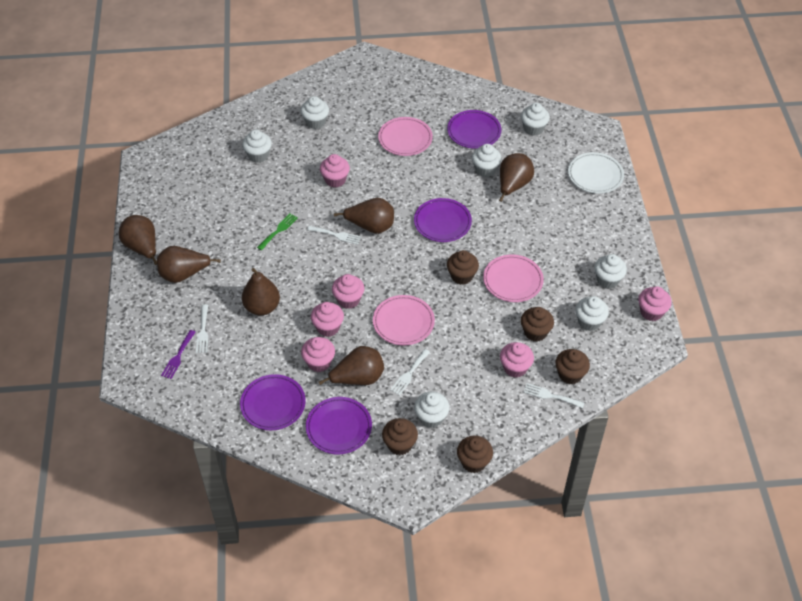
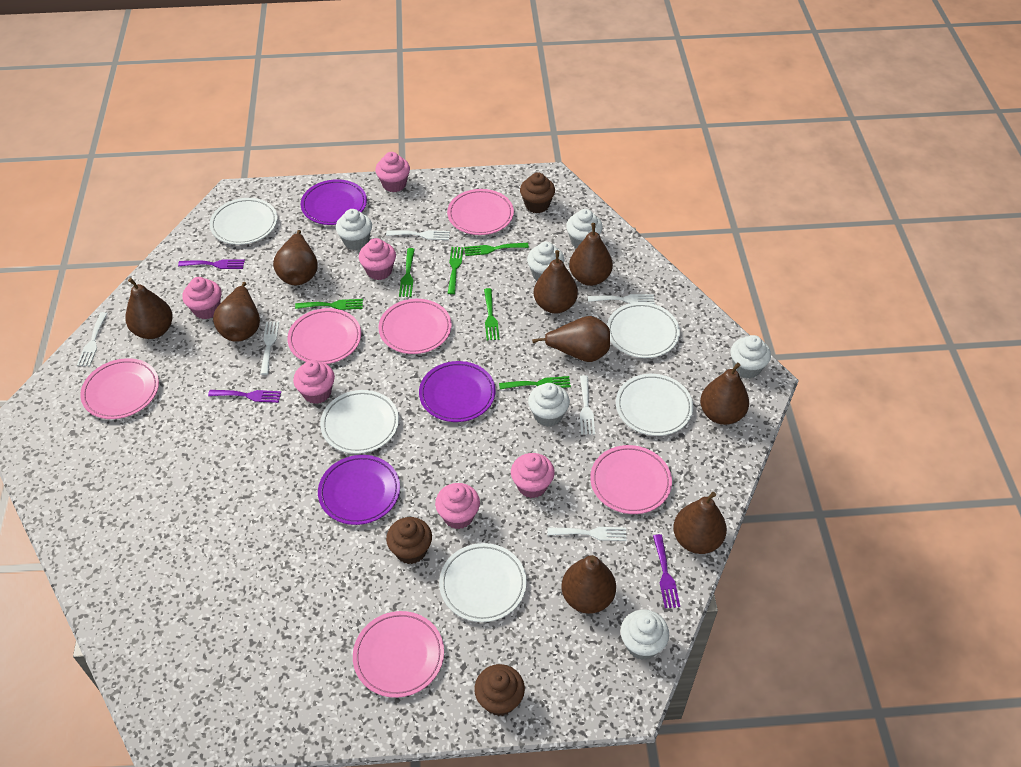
brown cupcake: [382,418,418,455] [447,250,479,285] [457,436,493,473] [521,307,554,342] [555,349,590,384] = 5 -> [386,517,432,564] [474,664,525,716] [520,172,555,213] = 3
brown pear: [119,215,157,265] [157,246,221,283] [242,268,280,316] [319,346,384,385] [334,198,394,234] [499,153,534,202] = 6 -> [125,278,173,339] [213,282,260,342] [273,230,318,285] [532,316,610,362] [534,250,578,314] [562,555,616,614] [569,223,613,286] [673,492,727,554] [700,362,749,425] = 9
green fork: [257,213,298,250] = 1 -> [295,299,363,310] [399,248,415,297] [448,247,463,294] [464,243,529,256] [484,288,500,340] [499,376,571,389] = 6
pink plate: [373,295,435,346] [378,117,433,156] [483,255,544,302] = 3 -> [80,358,159,419] [287,308,361,364] [353,611,444,698] [378,299,452,354] [447,189,514,235] [590,445,672,514] = 6
purple fork: [161,330,196,379] = 1 -> [178,259,245,269] [208,390,281,403] [653,534,680,608] = 3
purple plate: [240,374,306,430] [306,397,372,454] [414,198,472,242] [447,110,501,149] = 4 -> [301,179,367,225] [318,455,400,525] [419,361,495,422] = 3
white cupcake: [242,130,272,163] [301,96,329,129] [414,392,449,428] [472,144,502,177] [521,103,550,136] [575,296,609,331] [594,254,627,289] = 7 -> [336,209,372,250] [527,242,564,281] [528,383,570,427] [566,209,603,248] [621,610,669,660] [730,335,771,379] = 6
white fork: [196,304,208,353] [307,226,361,245] [390,349,430,395] [523,383,584,408] = 4 -> [77,312,108,366] [260,321,279,375] [386,230,450,240] [548,527,627,541] [580,375,595,435] [588,294,655,304] = 6
white plate: [568,152,624,194] = 1 -> [210,198,278,245] [320,390,399,454] [439,543,527,622] [607,302,680,358] [616,374,693,436] = 5

